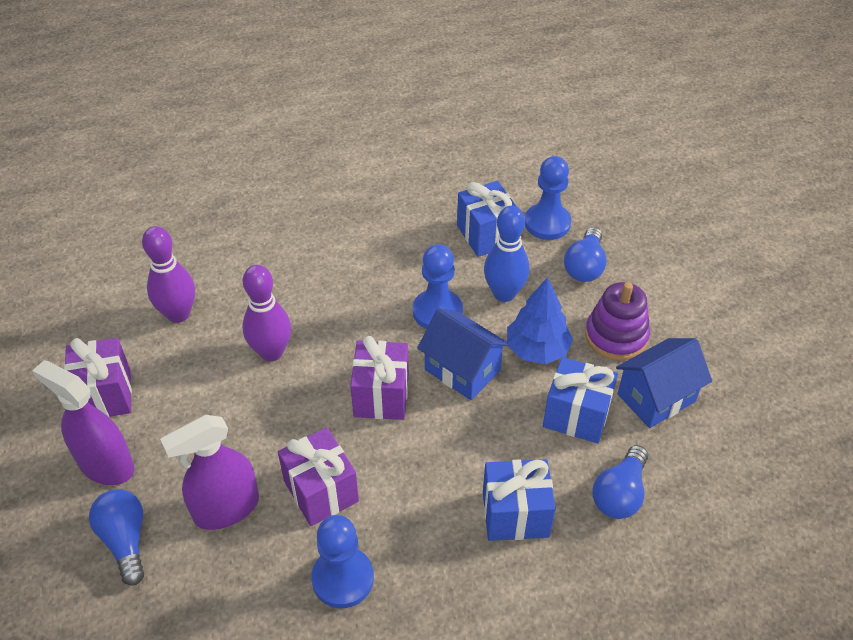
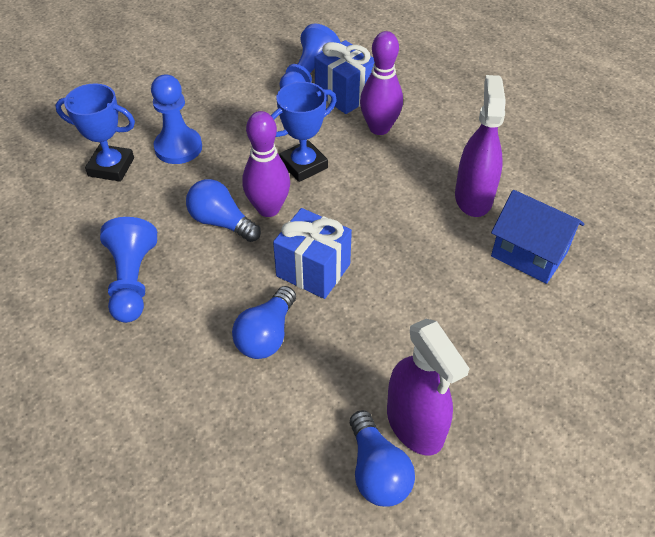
blue bowling pin: [484,206,530,302] = 1 -> none = 0
blue gift: [457,181,517,257] [483,459,556,541] [543,357,618,444] = 3 -> [273,208,352,299] [314,40,374,114] = 2
blue house: [417,308,510,400] [616,338,712,428] = 2 -> [491,190,585,284] = 1
blue tree: [507,277,573,364] = 1 -> none = 0
blue trophy: none = 0 -> [55,83,135,182] [271,82,337,182] = 2
purple gift: [64,338,132,417] [278,427,359,526] [350,336,409,420] = 3 -> none = 0
purple stacking toy: [585,282,650,361] = 1 -> none = 0

